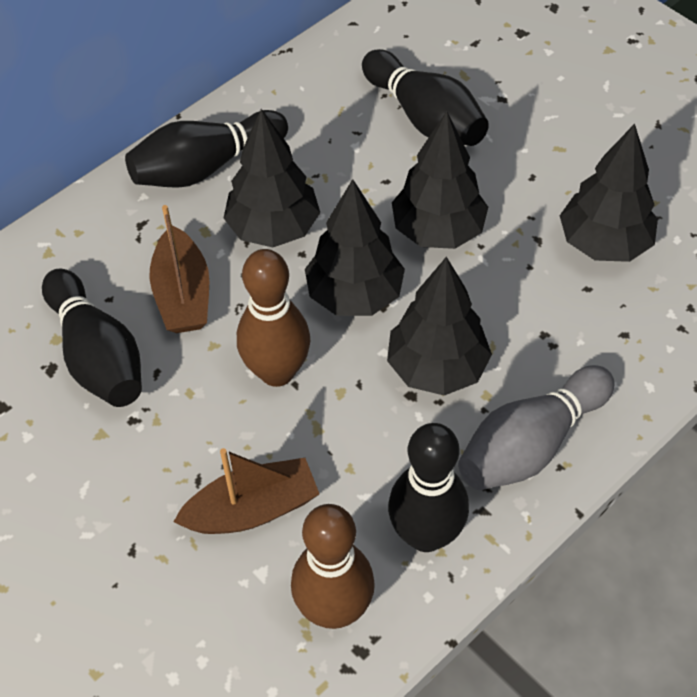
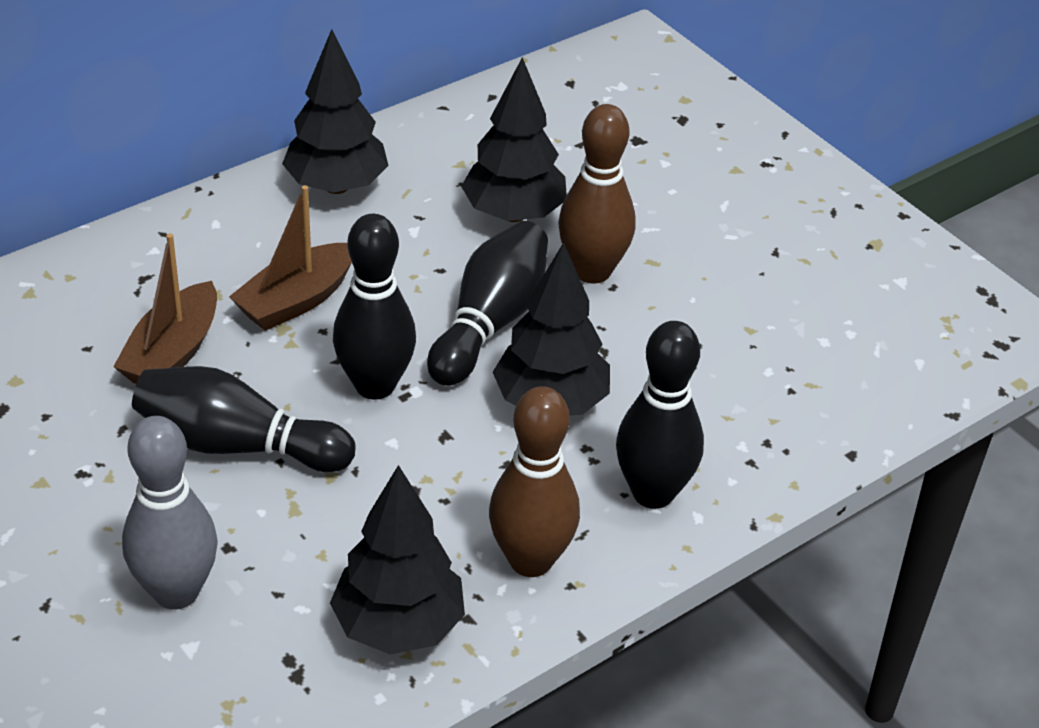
black tree: [224,109,320,247] [305,179,405,316] [387,257,492,396] [392,111,488,249] [560,124,658,262] = 5 -> [282,29,389,194] [330,465,465,655] [461,57,567,222] [493,242,610,415] = 4

